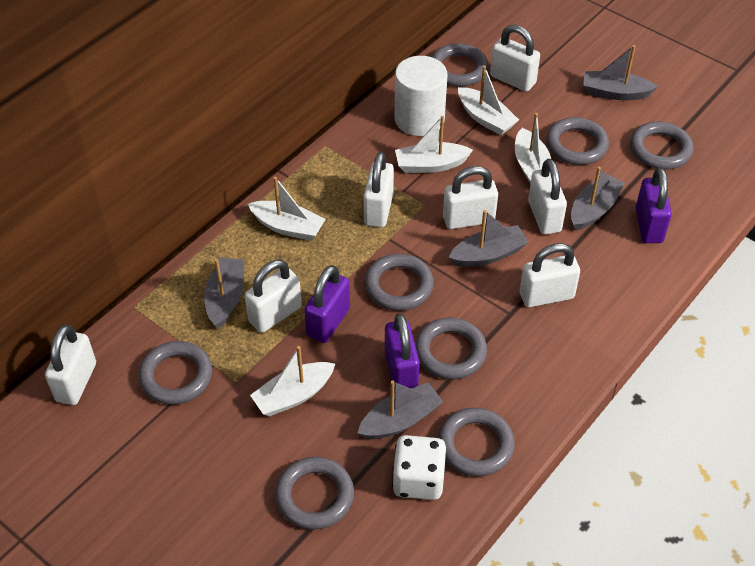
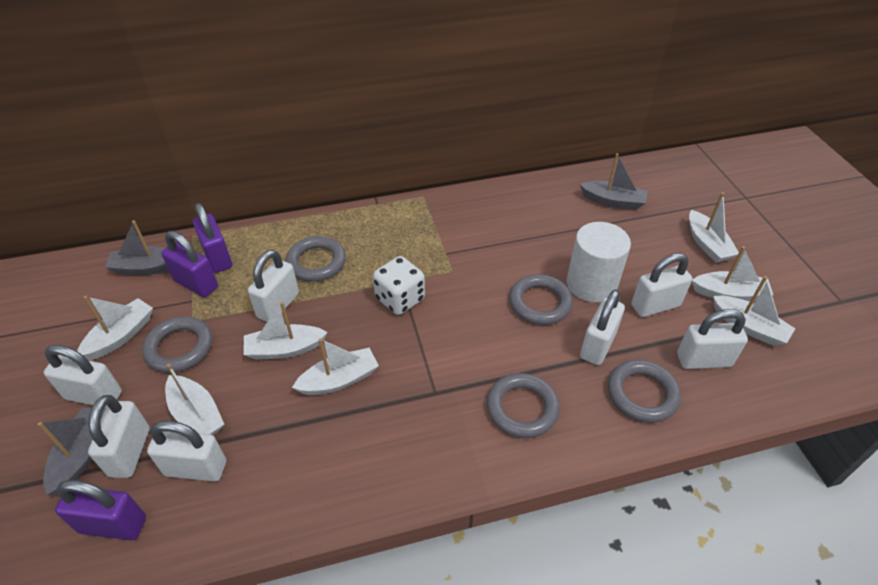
grey boat: [204,257,244,329] [358,380,443,439] [448,210,528,267] [571,167,625,231] [583,45,658,100] = 5 -> [37,407,105,495] [105,220,169,275] [580,153,648,210] = 3
grey ring: [138,341,212,405] [275,457,354,530] [365,254,434,311] [415,317,487,379] [432,43,488,87] [438,408,515,476] [546,117,609,165] [630,122,693,169] = 8 -> [142,316,212,373] [286,236,346,282] [487,373,560,438] [509,274,573,325] [608,360,681,423] = 5
white boat: [248,177,326,241] [250,346,335,416] [395,116,473,173] [458,65,519,135] [515,113,551,184] = 5 -> [77,296,153,360] [165,364,224,435] [244,302,328,360] [292,338,379,395] [689,192,739,263] [692,246,773,302] [713,276,796,346] = 7

